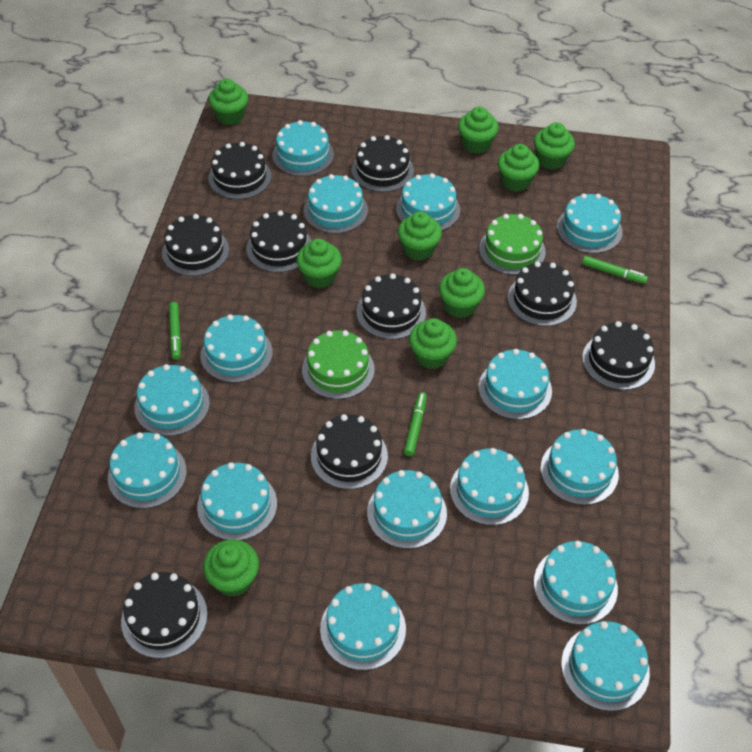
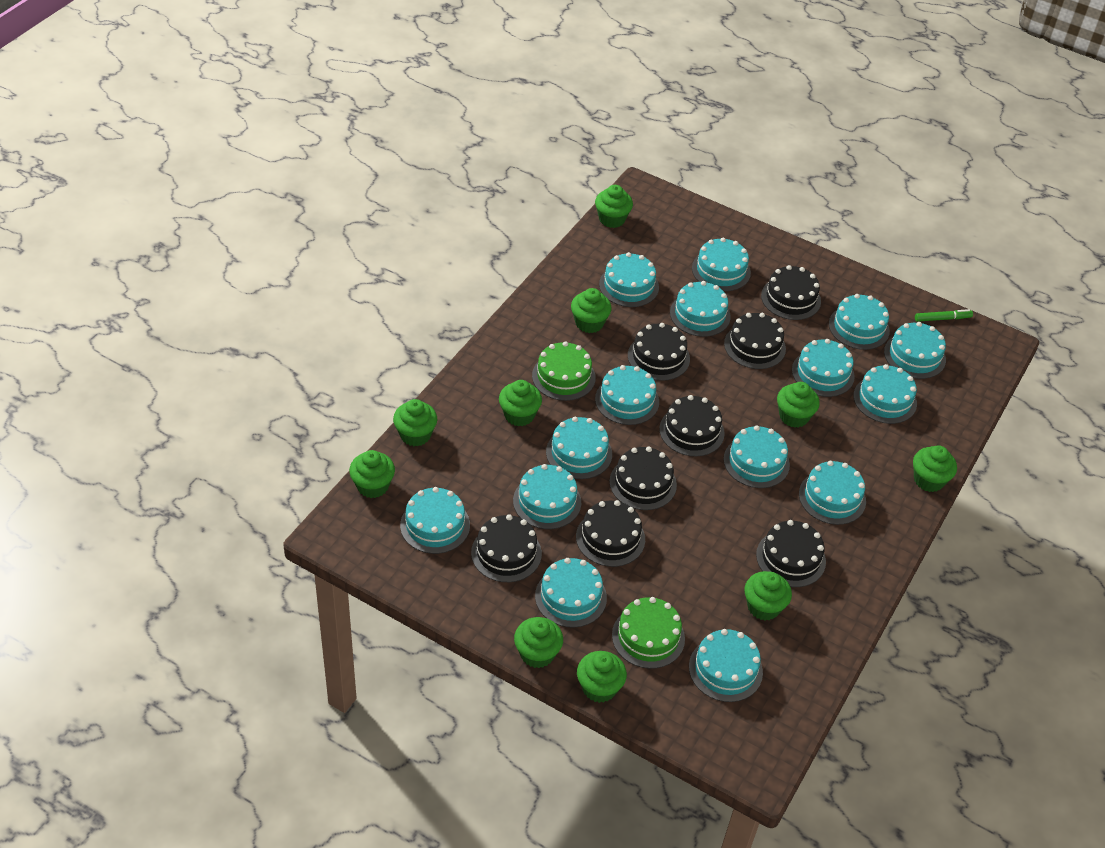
black cake: [121,572,208,658] [162,214,229,276] [208,142,271,199] [246,211,312,272] [311,414,388,489] [351,135,414,192] [356,274,426,339] [508,262,577,326] [582,321,655,390] = 9 -> [471,514,542,582] [576,500,645,567] [609,446,677,510] [628,323,690,381] [659,395,725,456] [724,313,786,369] [756,520,826,587] [761,265,821,320] = 8
green cupcake: [203,539,259,597] [208,79,248,125] [296,239,342,288] [398,211,442,261] [409,318,457,369] [439,268,485,318] [458,107,499,154] [498,144,539,192] [534,122,575,170] = 9 -> [349,450,395,498] [393,399,437,447] [499,380,542,426] [514,617,563,668] [571,288,612,333] [577,651,627,703] [595,185,633,228] [744,571,792,620] [777,382,820,428] [913,445,957,492] = 10
green marker: [169,302,181,360] [404,392,427,456] [582,256,648,284] = 3 -> [915,309,973,322] = 1

